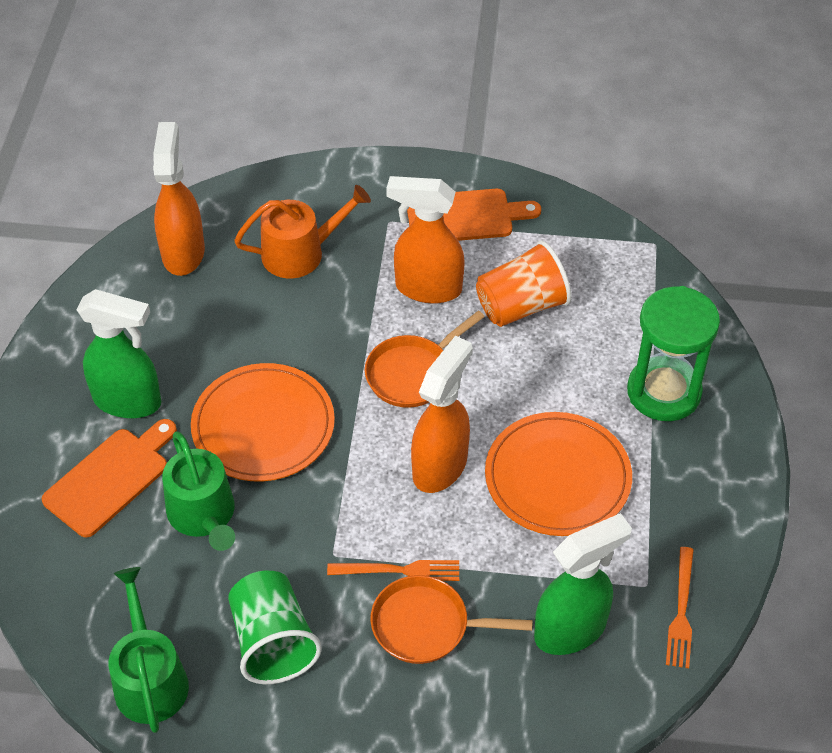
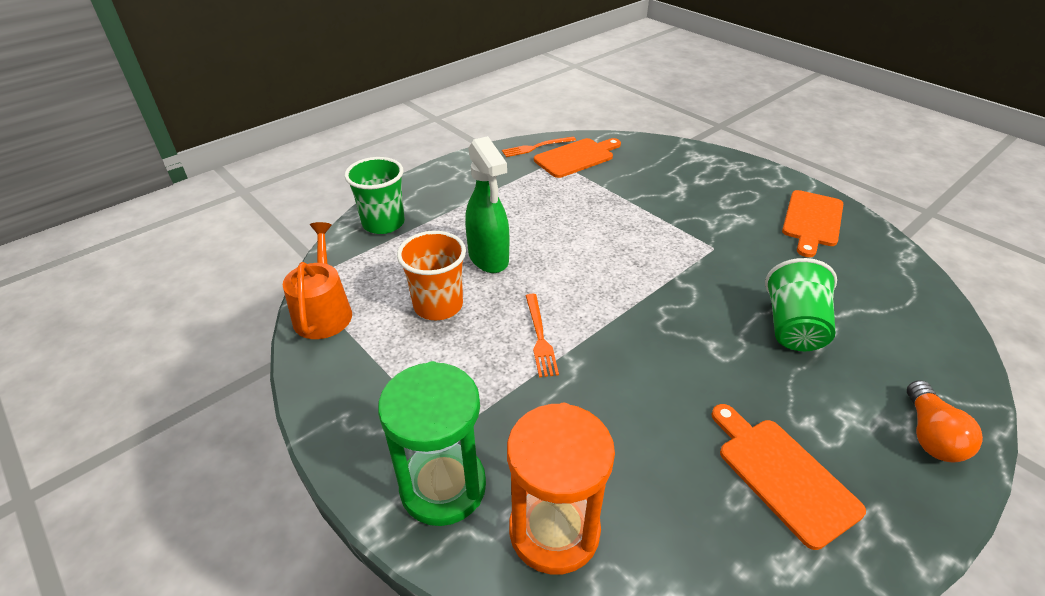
green cup: [228,571,322,684] = 1 -> [344,157,405,234] [765,258,837,351] = 2
green spray bottle: [77,289,161,418] [534,513,632,655] = 2 -> [465,136,509,273] = 1
green watering can: [109,567,189,733] [162,431,235,551] = 2 -> none = 0
orange cutting board: [41,419,177,537] [407,189,541,241] = 2 -> [534,138,621,178] [711,404,866,550] [782,190,843,257] = 3
orange hourglass: none = 0 -> [507,403,615,575] = 1
orange light bulb: none = 0 -> [907,380,983,462] = 1
orange pan: [365,310,485,408] [370,575,533,664] = 2 -> none = 0
orange plate: [191,363,335,482] [485,412,632,536] = 2 -> none = 0
orange spray bottle: [153,122,205,276] [386,176,464,304] [411,336,473,493] = 3 -> none = 0

